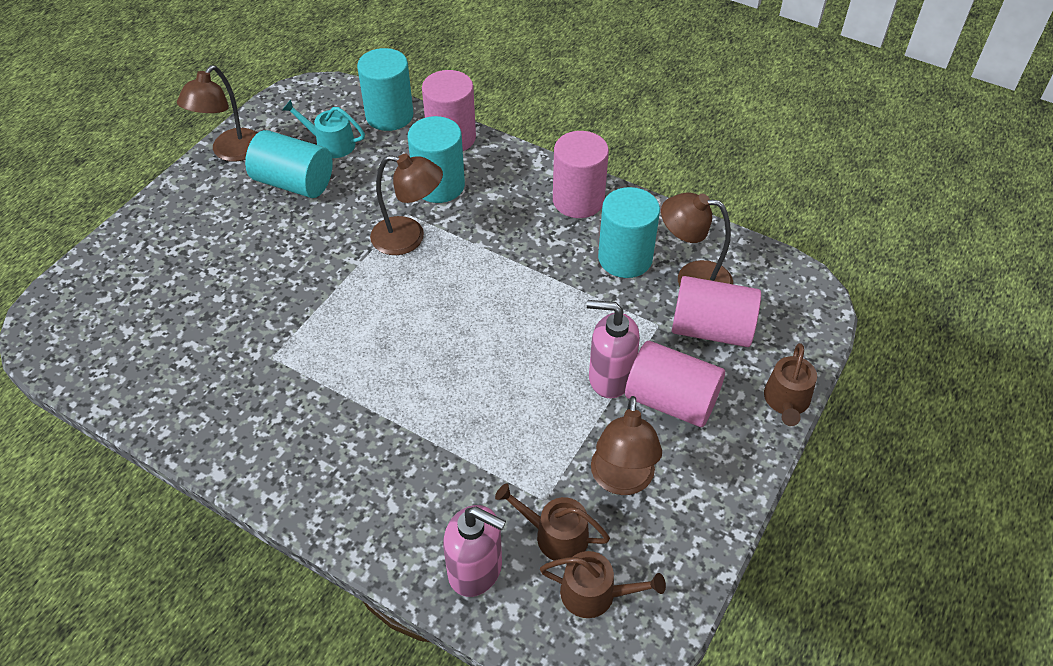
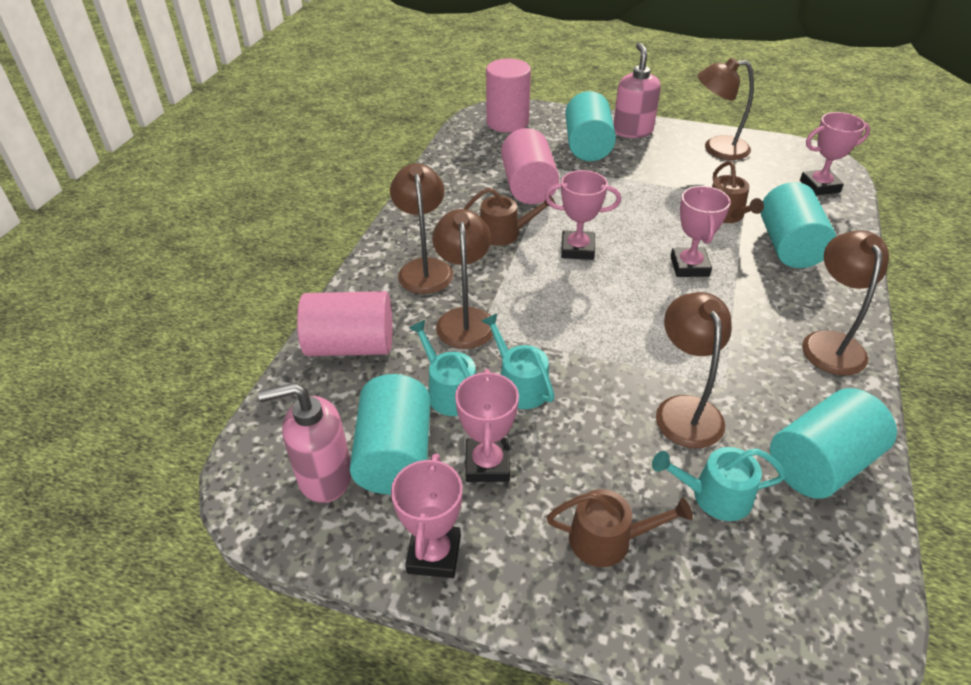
brown lamp: [177,65,257,162] [370,154,443,255] [591,396,662,495] [661,192,733,287] = 4 -> [390,163,453,294] [432,209,493,349] [656,292,732,448] [698,58,754,160] [802,230,889,376] = 5
pink cylinder: [422,70,476,151] [553,131,609,218] [625,341,725,427] [672,276,761,347] = 4 -> [297,291,392,356] [486,59,531,133] [501,128,559,204] = 3
pink trophy: none = 0 -> [391,454,462,578] [455,369,519,482] [545,170,621,260] [670,186,731,277] [800,112,870,195] = 5
turquoise watering can: [282,100,365,158] = 1 -> [409,320,476,416] [482,314,555,409] [652,447,786,521] = 3

